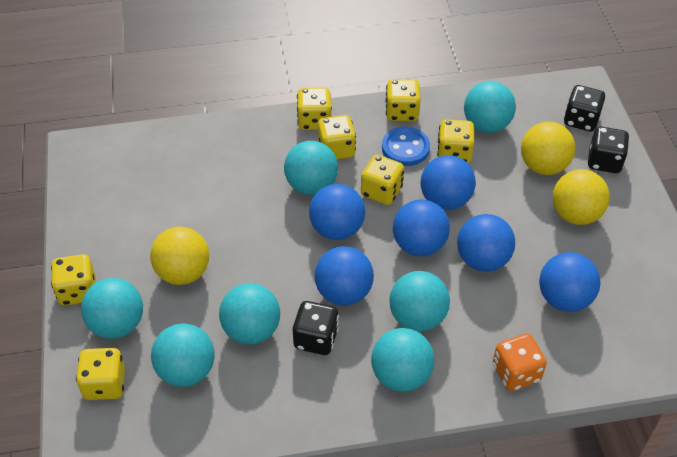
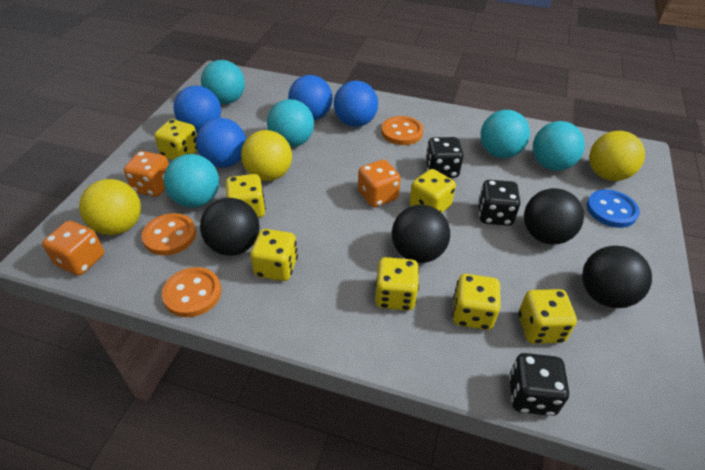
black ball: none = 0 -> [200,198,260,256] [392,205,450,263] [524,188,584,245] [582,245,652,308] = 4
blue ball: [309,184,365,240] [315,246,374,306] [393,199,450,257] [421,155,476,210] [457,214,515,272] [539,252,600,312] = 6 -> [174,86,221,132] [196,118,246,168] [288,75,333,120] [334,81,378,127] = 4
orange button: none = 0 -> [141,213,196,255] [162,267,221,317] [381,116,423,145] = 3
orange dice: [493,334,547,391] = 1 -> [42,221,104,275] [124,151,169,197] [358,160,401,207] = 3
turquoise ball: [81,278,143,339] [151,323,215,387] [219,283,280,345] [284,141,338,195] [371,328,435,392] [389,271,450,331] [464,81,516,133] = 7 -> [164,154,219,207] [201,60,245,104] [267,99,314,147] [481,110,530,158] [533,121,585,171] = 5

